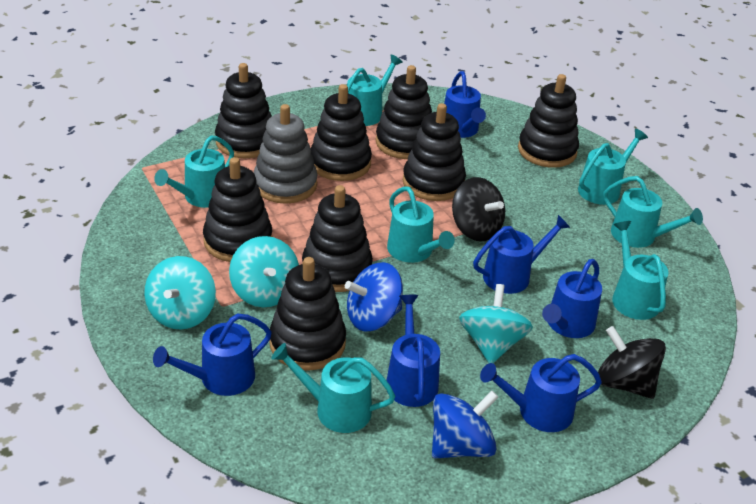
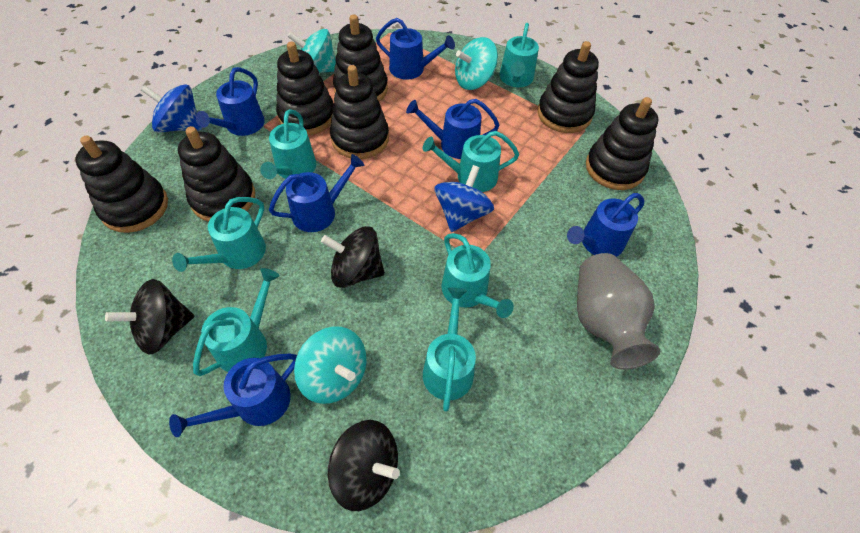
black spinning top: [452,177,505,242] [598,326,666,399] = 2 -> [105,279,194,354] [321,226,385,288] [328,420,400,511] = 3
black stacking toy: [203,157,272,262] [215,63,272,158] [269,257,346,371] [302,185,373,292] [311,84,372,181] [376,65,432,159] [403,103,466,201] [518,74,579,168] = 8 -> [75,135,168,233] [178,126,255,222] [276,42,334,135] [330,65,389,159] [333,15,388,102] [537,41,599,133] [586,97,658,190] = 7
grey stacking toy: [254,104,318,204] = 1 -> none = 0
grey vase: none = 0 -> [577,253,660,370] = 1

